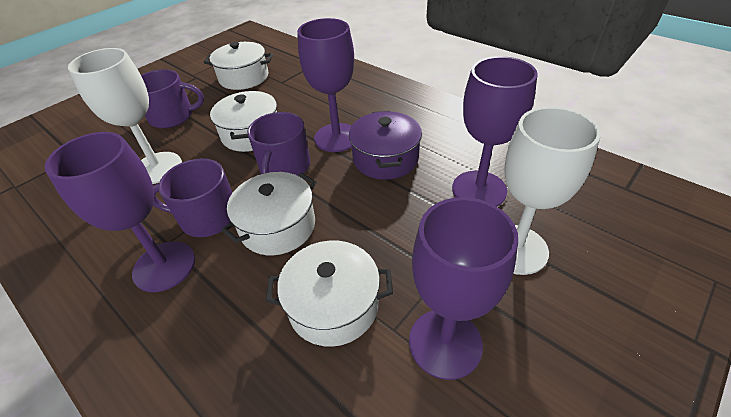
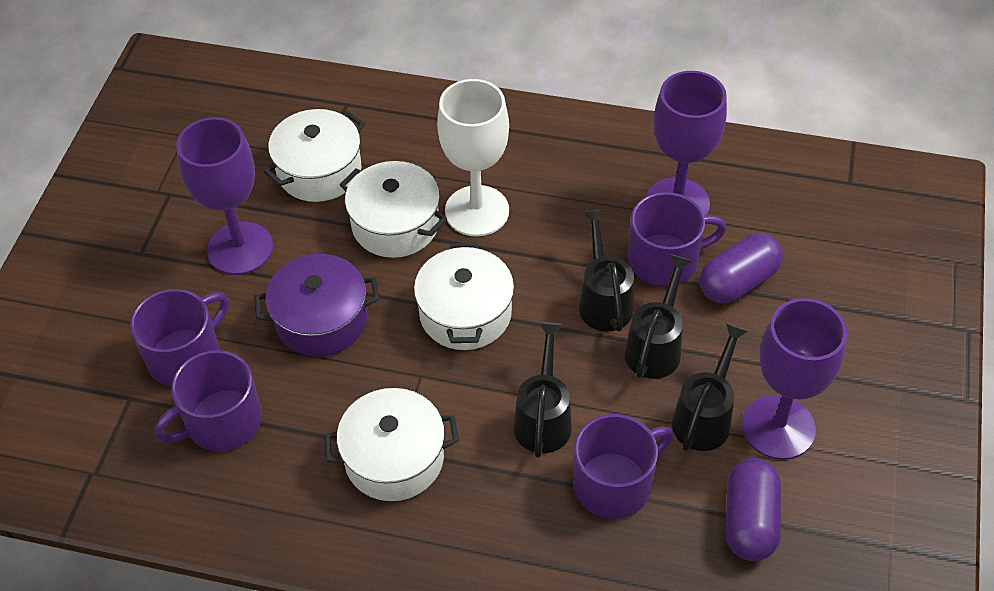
black watering can: none = 0 -> [514,322,572,458] [579,209,634,332] [625,254,692,379] [672,323,748,451] = 4
purple capsule: none = 0 -> [700,233,783,303] [726,458,781,561] = 2
purple goblet: [45,132,195,292] [297,18,354,152] [409,197,518,380] [452,56,538,207] = 4 -> [176,117,273,275] [646,71,727,215] [742,298,847,460] = 3
purple mug: [141,69,204,128] [153,158,232,237] [247,112,310,175] = 3 -> [130,289,229,386] [154,350,262,451] [573,414,673,519] [628,192,727,286] = 4
white goblet: [68,48,182,184] [504,107,601,275] = 2 -> [437,79,509,236] = 1

